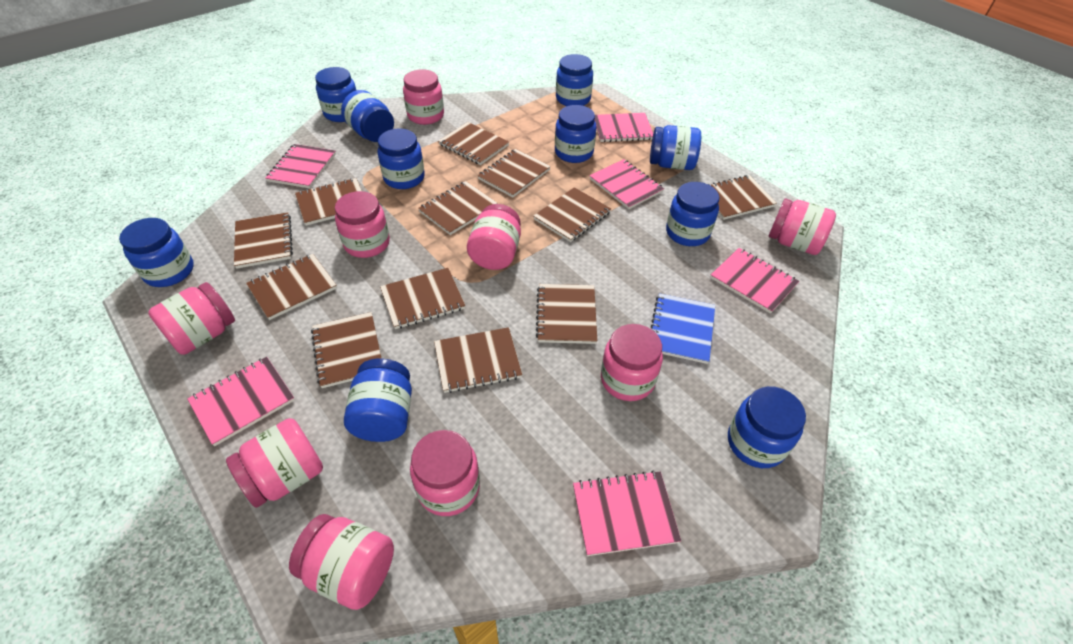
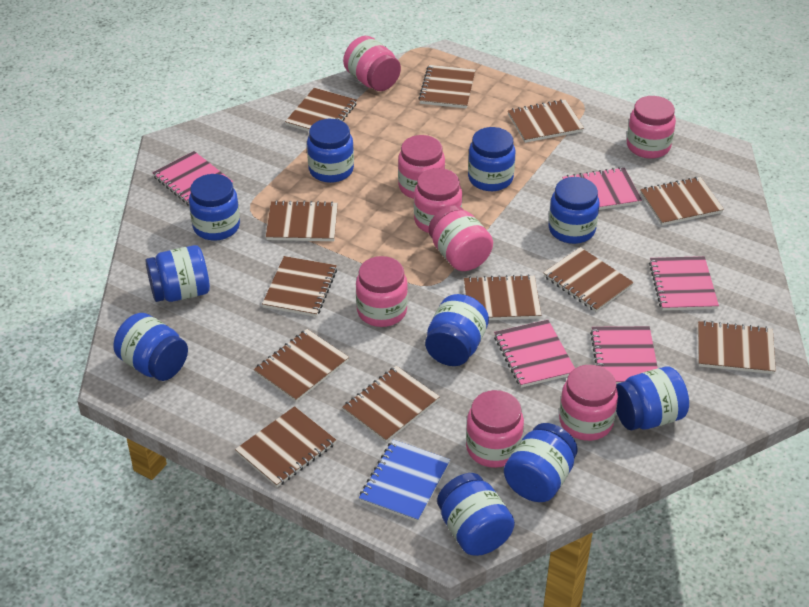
pink jar: [148,282,235,355] [226,418,323,508] [289,514,394,610] [335,191,390,258] [403,69,444,125] [410,430,480,516] [467,204,521,270] [601,324,663,401] [769,199,836,255] = 9 -> [343,36,401,91] [356,256,408,327] [398,135,445,199] [414,168,462,233] [429,205,493,271] [466,390,524,468] [559,365,618,441] [627,96,676,159] = 8
pink notebook: [187,357,295,446] [266,144,336,189] [573,471,681,556] [589,159,664,209] [595,113,653,142] [710,248,799,314] = 6 -> [152,151,233,205] [494,320,575,388] [562,167,642,210] [590,326,658,384] [649,256,719,311] = 5

